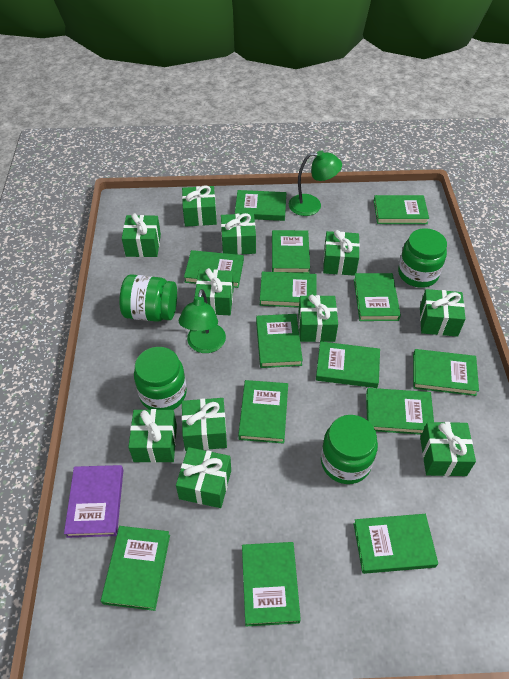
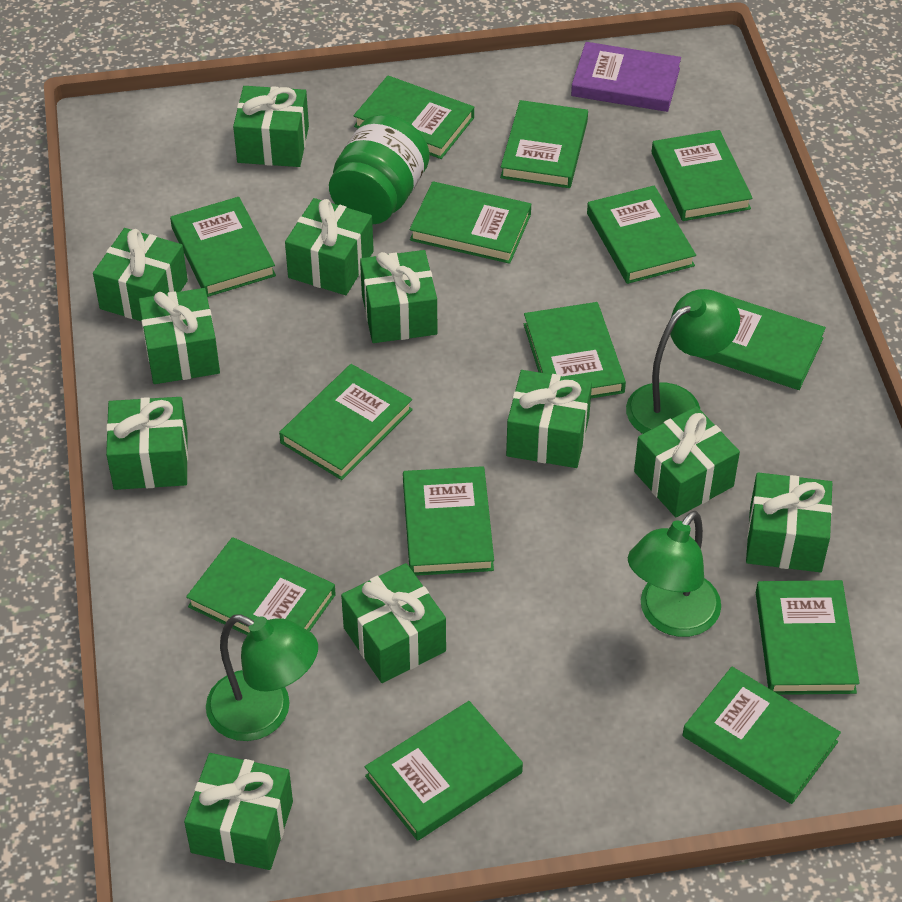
green jar: [120,274,177,322] [134,347,187,410] [321,415,378,484] [398,228,447,288] = 4 -> [329,114,430,224] = 1
green lamp: [179,289,226,353] [289,151,342,216] = 2 -> [206,615,318,741] [626,289,740,434] [628,511,721,637] = 3

